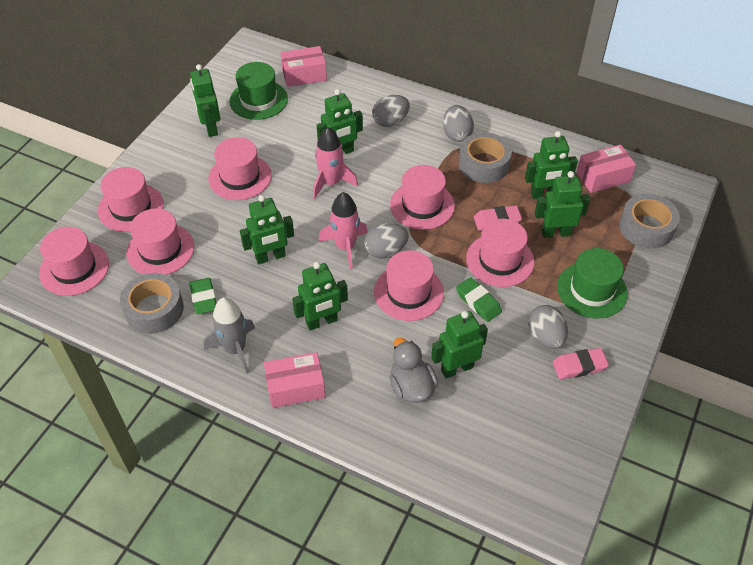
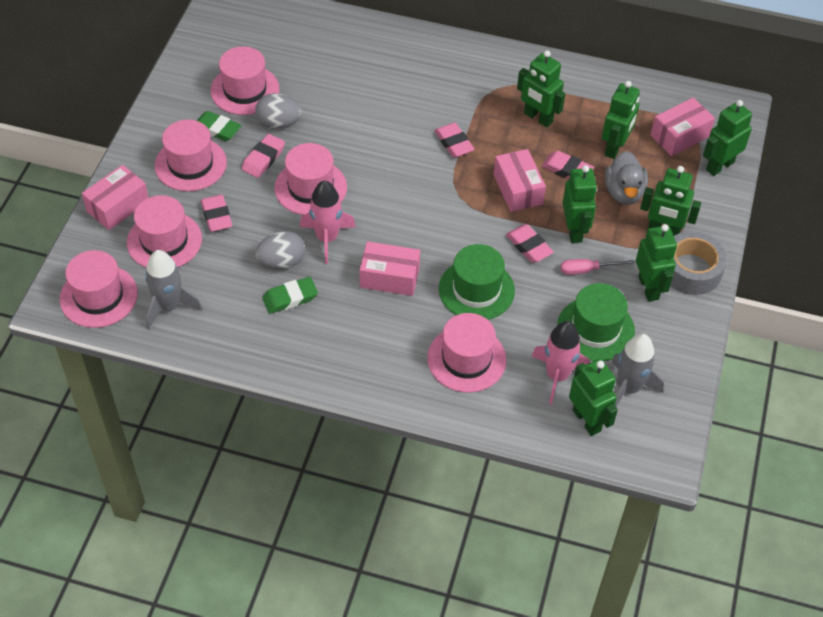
grey egg: [364,223,409,258] [372,95,410,127] [443,105,474,142] [528,305,568,349] = 4 -> [255,93,302,129] [255,231,305,269] = 2
grey rocket: [204,297,255,374] = 1 -> [145,250,203,330] [611,333,664,406] = 2
grey tape: [120,273,184,334] [459,132,512,183] [619,194,680,249] = 3 -> [670,231,727,295] = 1
pink box: [264,352,325,408] [280,46,327,87] [577,145,636,193] = 3 -> [82,165,149,230] [360,241,420,296] [494,149,546,212] [651,98,715,156] = 4
pink eraser: [474,205,522,230] [553,348,609,379] = 2 -> [201,195,233,232] [242,134,285,178] [434,123,475,158] [506,224,554,263] [542,151,594,179] = 5
pink hat: [39,227,109,296] [98,167,164,232] [126,208,194,275] [208,137,272,200] [374,250,444,321] [390,165,455,230] [466,219,534,287] = 7 -> [60,250,138,328] [127,195,202,268] [155,120,227,191] [211,46,279,115] [275,143,347,215] [427,313,506,393] = 6
pink screwdriver: none = 0 -> [561,259,635,275] = 1

